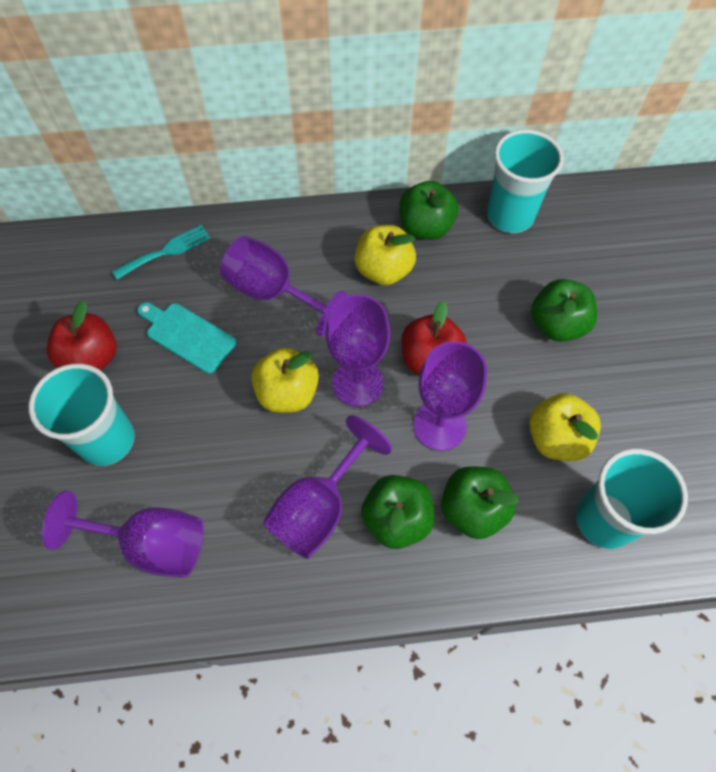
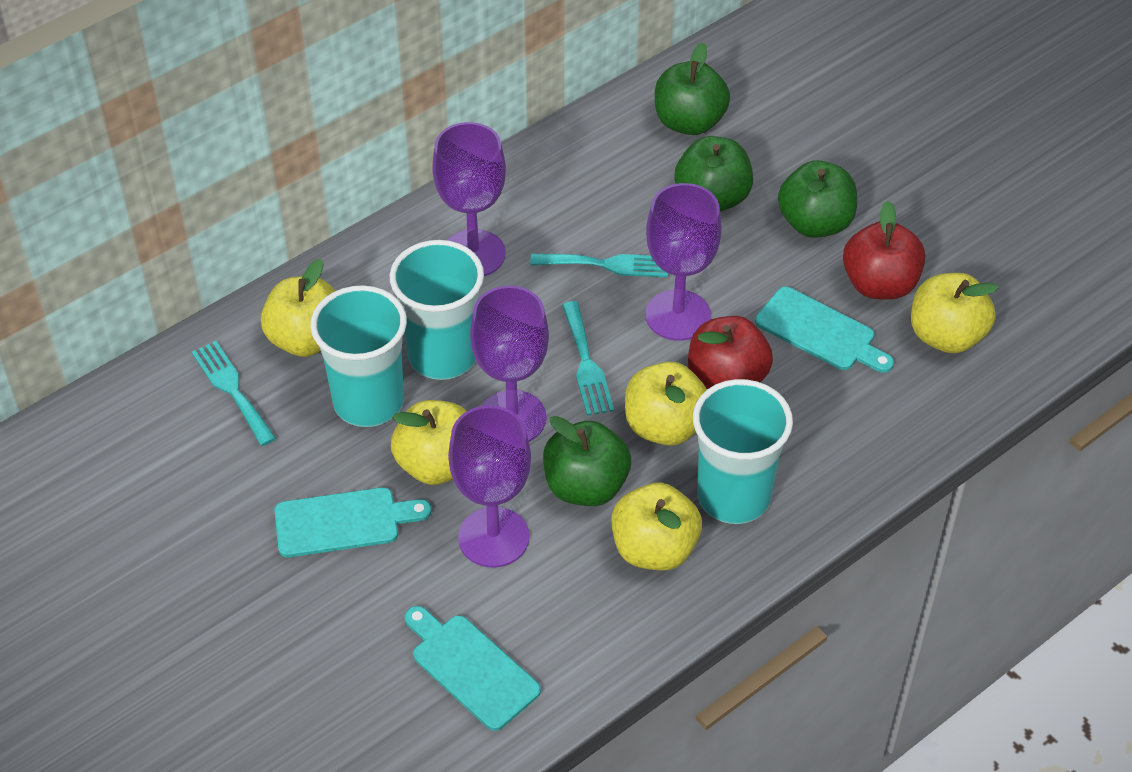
purple goblet: [42,491,203,578] [220,236,347,337] [263,415,392,559] [326,294,390,407] [413,341,487,451] = 5 -> [432,122,506,276] [448,405,531,568] [470,286,549,441] [645,183,722,341] = 4
turquoise cutting board: [137,302,236,374] = 1 -> [274,487,431,557] [405,606,541,731] [755,287,894,373] = 3
turquoise fork: [112,225,211,280] = 1 -> [192,341,276,446] [530,254,668,277] [562,301,614,416] = 3
yellow apple: [251,347,319,413] [354,225,416,285] [529,393,601,461] = 3 -> [261,259,335,357] [391,400,467,485] [612,483,702,570] [625,362,707,446] [911,273,999,353] = 5

